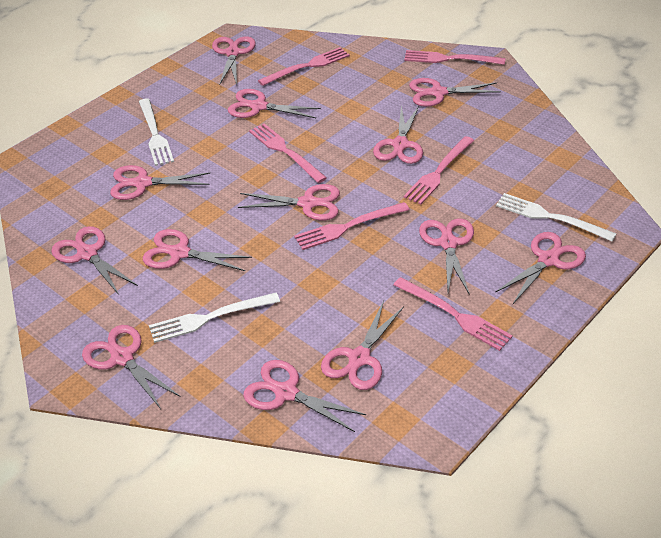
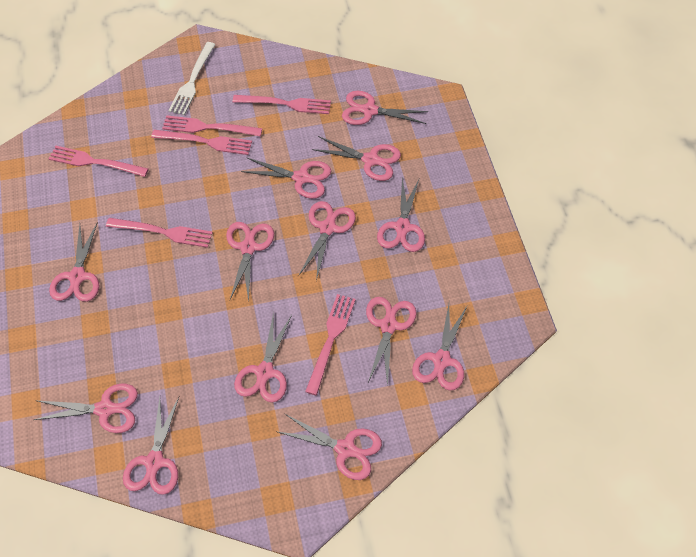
white fork: [139,99,174,166] [149,293,280,343] [496,193,617,242] = 3 -> [169,42,216,115] = 1

